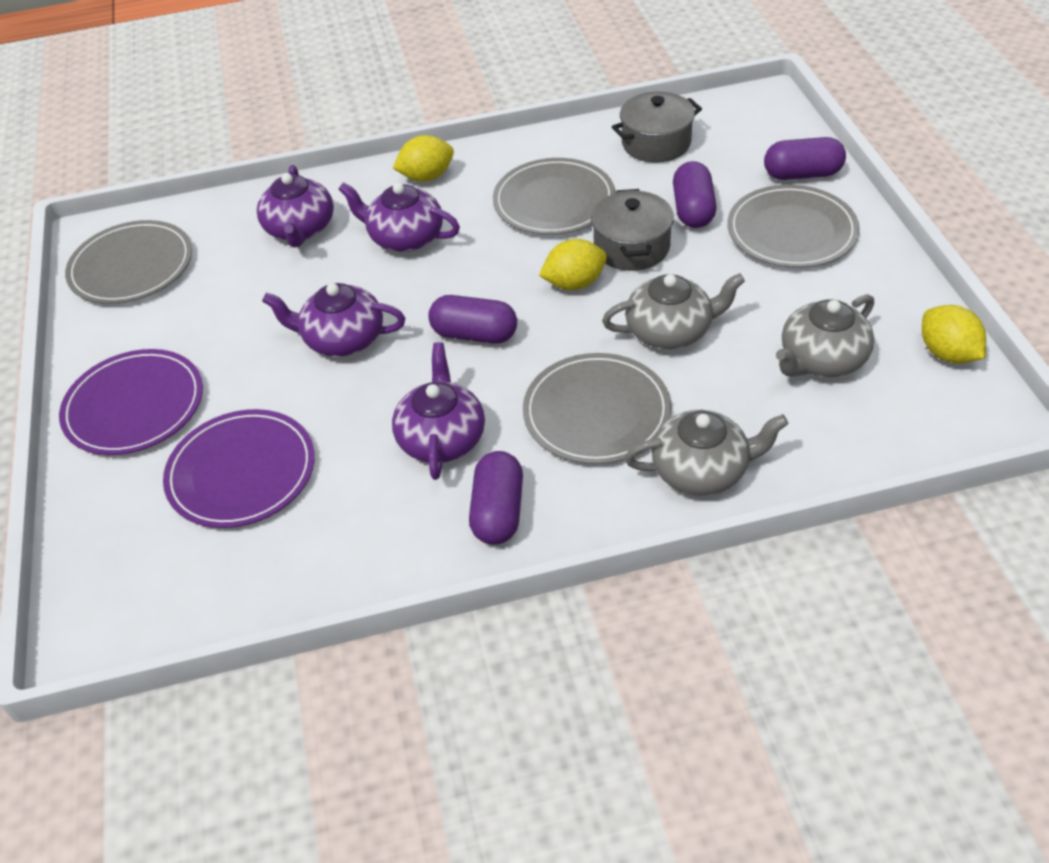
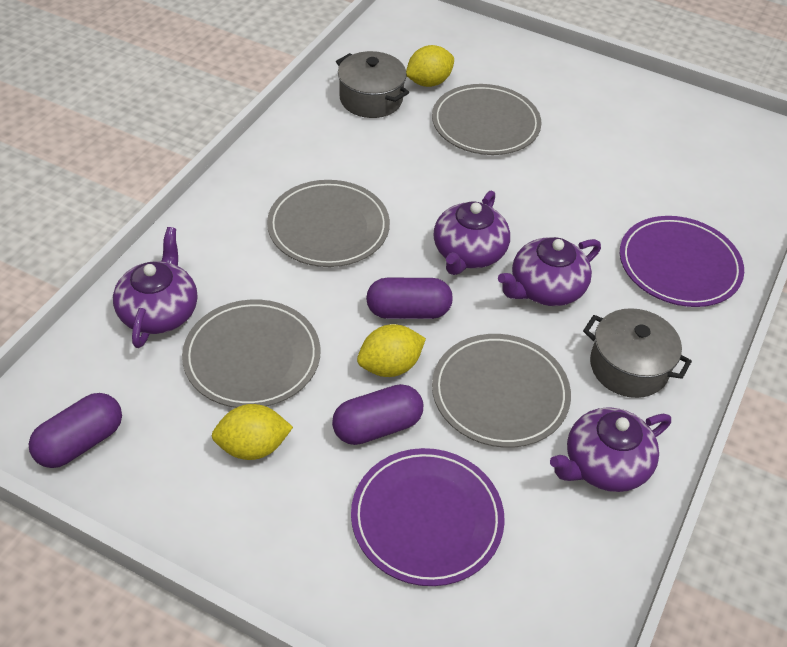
grey teapot: [602,273,745,350] [625,410,788,496] [776,294,874,377] = 3 -> none = 0
purple capsule: [428,295,517,343] [469,451,523,545] [673,161,717,228] [764,137,846,180] = 4 -> [29,393,122,468] [332,384,423,445] [366,278,453,319] = 3

